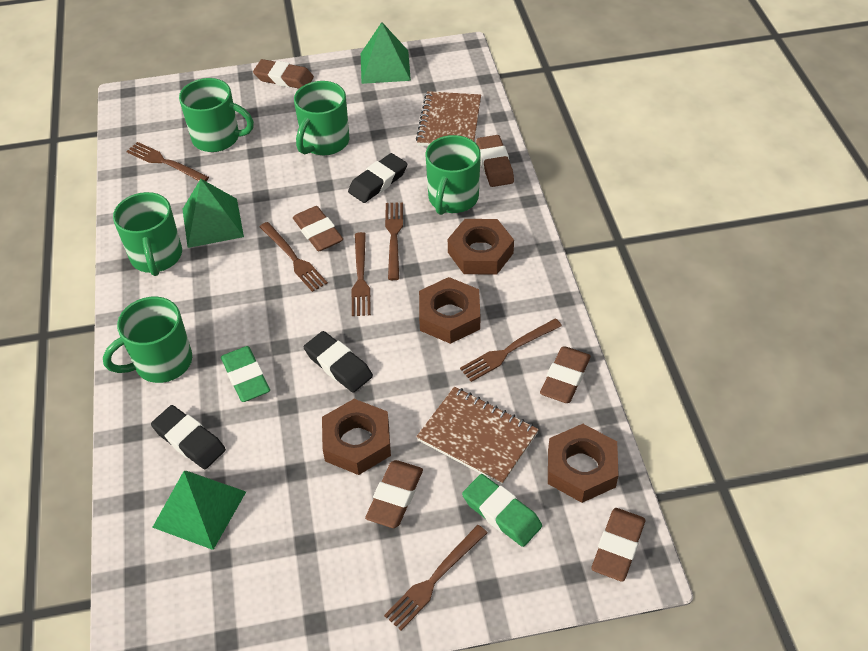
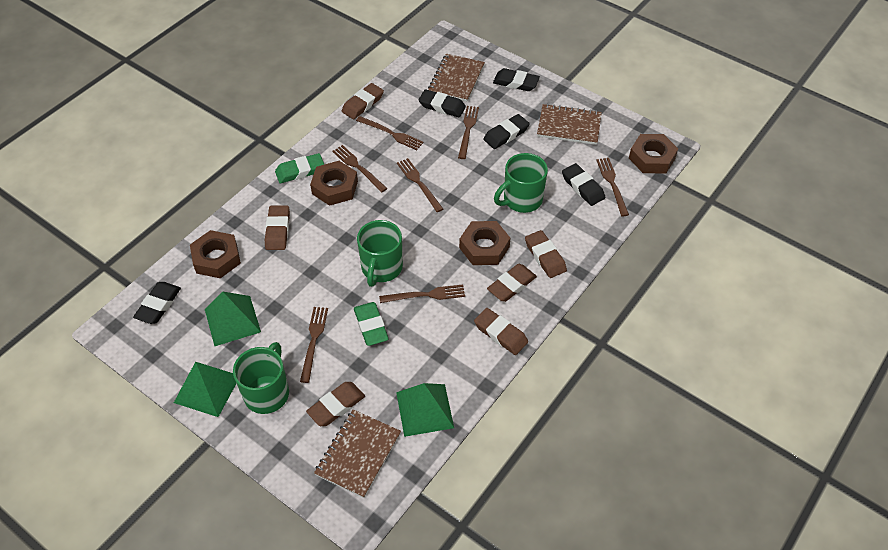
black eraser: [151,405,226,469] [304,331,373,393] [348,153,407,203] = 3 -> [133,282,181,324] [419,89,466,117] [483,114,530,149] [493,68,540,91] [562,163,605,206] = 5
brown fork: [126,142,209,181] [260,222,328,292] [351,232,371,316] [384,525,487,631] [385,202,403,280] [460,318,562,382] = 6 -> [300,307,328,383] [332,145,388,192] [356,116,424,150] [379,284,465,303] [397,158,443,212] [458,106,479,159] [596,158,629,217] = 7
brown notebook: [416,91,481,146] [416,387,539,485] = 2 -> [314,409,401,498] [428,54,485,102] [537,104,602,145] = 3
green mug: [103,297,192,383] [113,192,182,276] [179,78,254,152] [294,81,349,155] [426,135,481,215] = 5 -> [233,342,289,414] [357,220,403,287] [494,153,548,213] = 3

